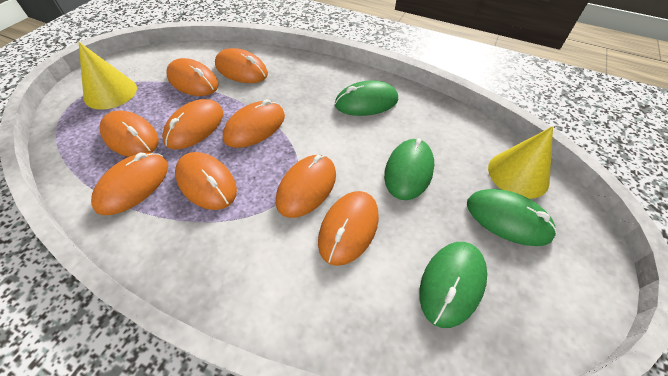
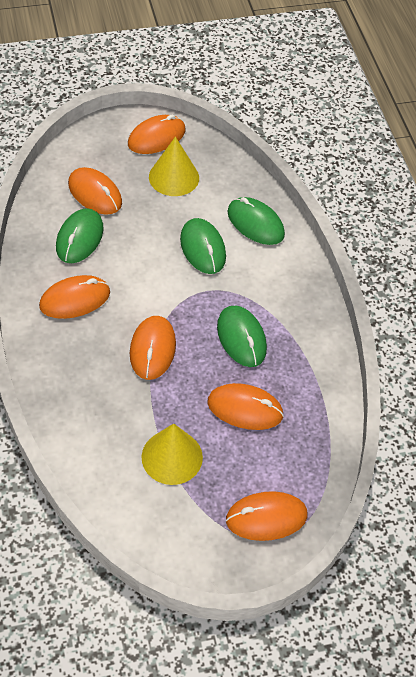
orange mouse: [91,153,168,215] [99,110,159,157] [162,99,223,149] [166,58,219,96] [175,152,237,210] [215,48,268,83] [223,99,285,148] [276,155,336,218] [318,191,379,266] = 9 -> [39,275,110,319] [68,167,122,215] [128,115,185,154] [130,316,176,380] [207,383,284,430] [226,491,307,541] = 6

